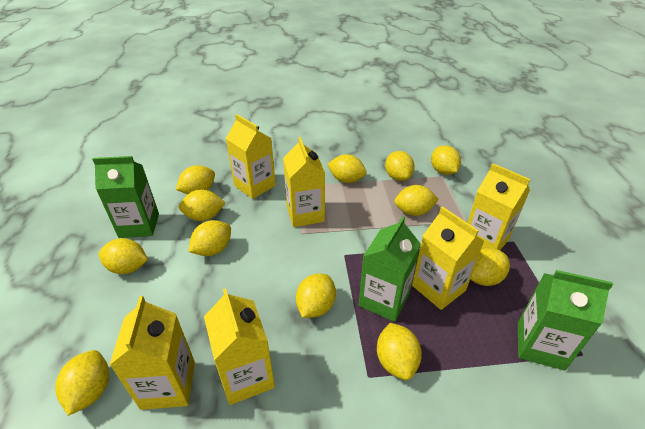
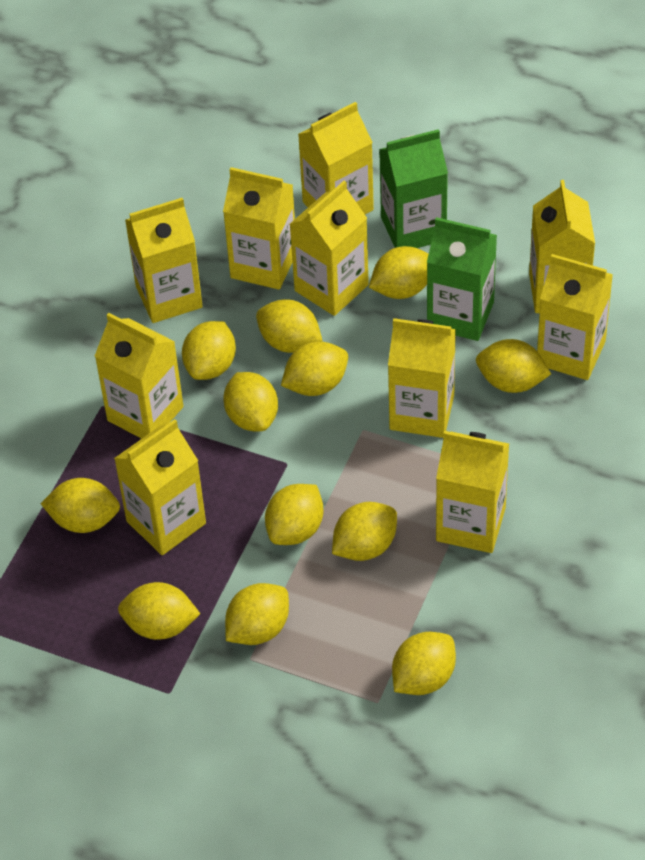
green carton: [92,156,159,238] [359,216,421,322] [518,270,613,371] = 3 -> [379,129,448,248] [427,217,497,341] = 2
yellow carton: [110,296,195,410] [204,288,275,405] [226,114,276,199] [283,137,325,227] [412,206,484,310] [467,163,530,250] = 6 -> [95,313,183,439] [114,419,206,555] [125,198,203,323] [223,167,295,290] [290,181,369,316] [298,102,374,214] [388,318,456,438] [436,431,509,553] [529,180,595,313] [537,254,613,380] = 10

